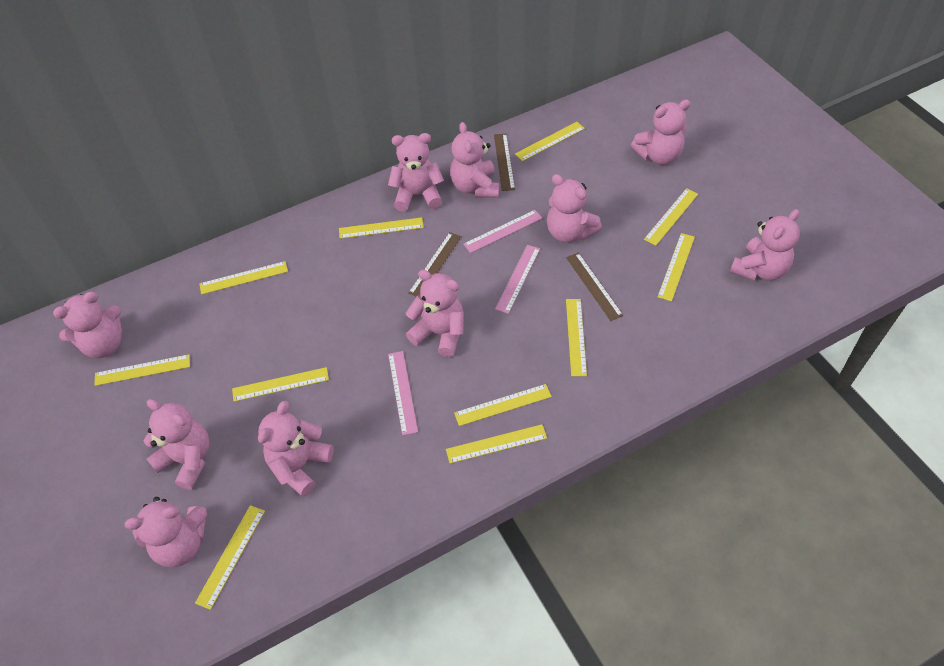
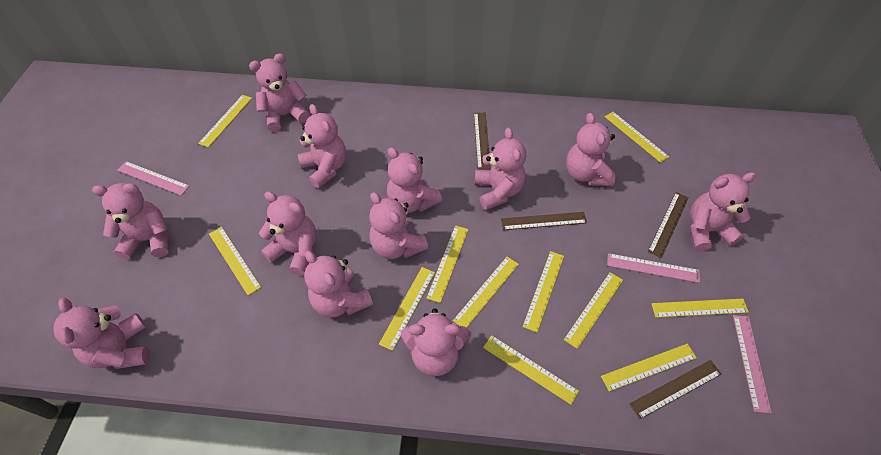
brown ruler: [408,232,462,297] [494,134,515,191] [566,252,623,321] = 3 -> [474,113,491,170] [501,212,587,230] [629,360,721,419] [648,192,689,258] = 4
pink teddy bear: [53,291,123,358] [124,497,207,567] [144,399,210,490] [258,401,334,497] [388,133,444,212] [406,269,464,357] [450,122,499,198] [547,174,602,243] [631,99,691,165] [730,209,800,281] = 10 -> [53,298,151,369] [92,183,169,259] [249,54,310,132] [259,191,317,275] [298,104,346,188] [304,251,373,317] [369,192,428,259] [387,147,442,213] [401,308,469,376] [475,128,526,210] [566,113,615,186] [690,172,756,251] = 12

